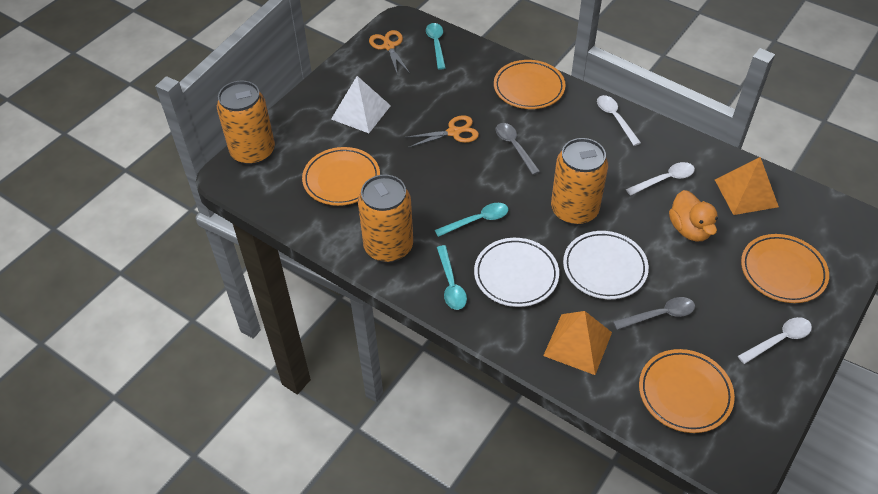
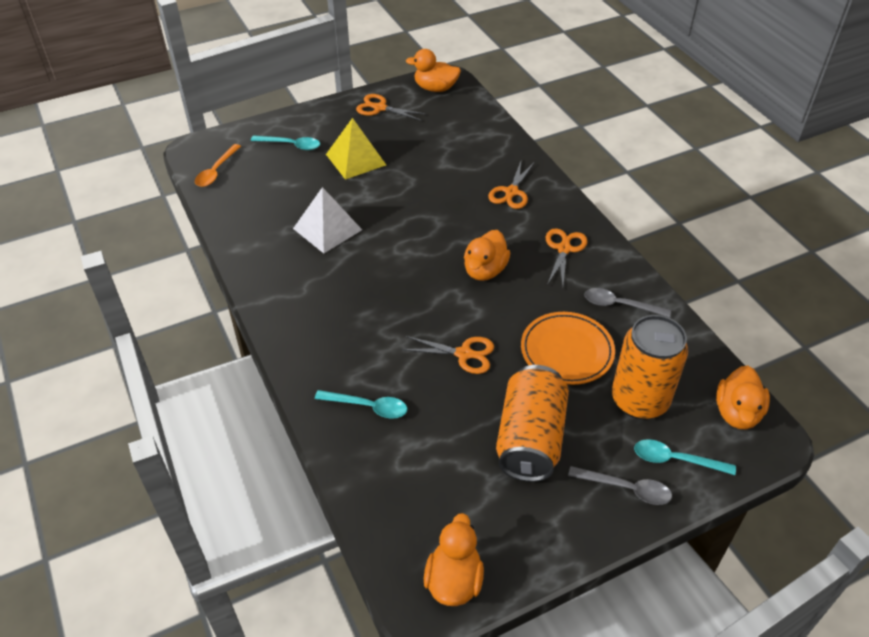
orange can: [217,81,275,165] [358,175,413,263] [551,138,608,226] = 3 -> [496,365,569,482] [612,315,688,419] = 2
orange duck: [669,190,718,242] = 1 -> [406,49,461,92] [424,513,484,606] [464,230,510,281] [716,366,770,429] = 4
orange plate: [302,147,380,206] [494,60,565,109] [639,349,735,433] [741,234,829,303] = 4 -> [521,312,615,385] = 1
orange pyramid: [543,311,612,375] [715,157,779,215] = 2 -> none = 0
orange scissors: [369,30,410,76] [404,115,479,148] = 2 -> [356,94,426,121] [401,336,494,374] [488,161,535,209] [546,228,587,287] = 4
orange spoon: none = 0 -> [195,144,241,187] = 1
white plate: [474,238,559,307] [563,231,649,299] = 2 -> none = 0
white spoon: [597,95,641,146] [626,162,695,196] [738,317,812,364] = 3 -> none = 0
yellow pyramid: none = 0 -> [326,118,386,180] = 1

